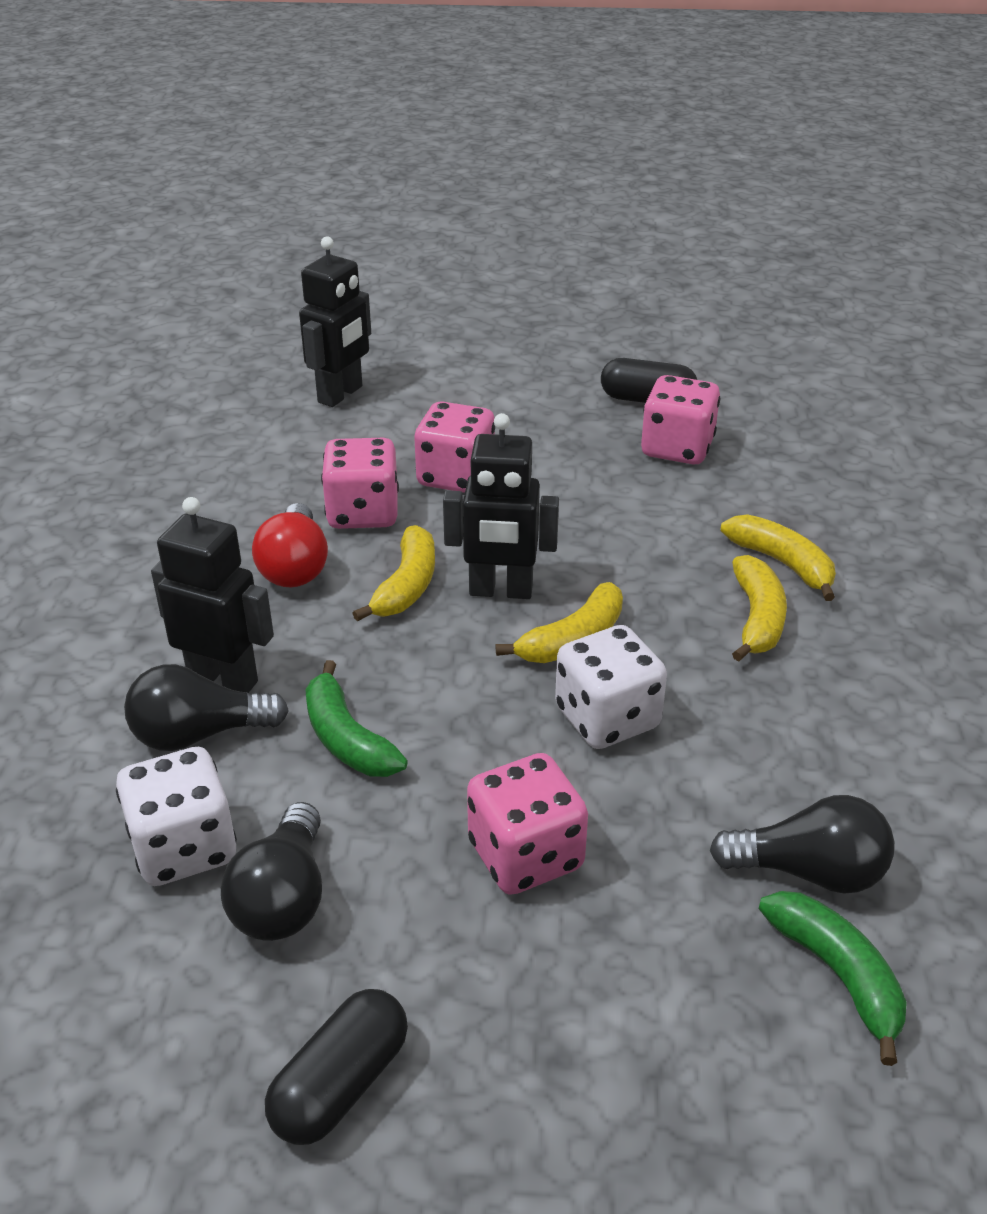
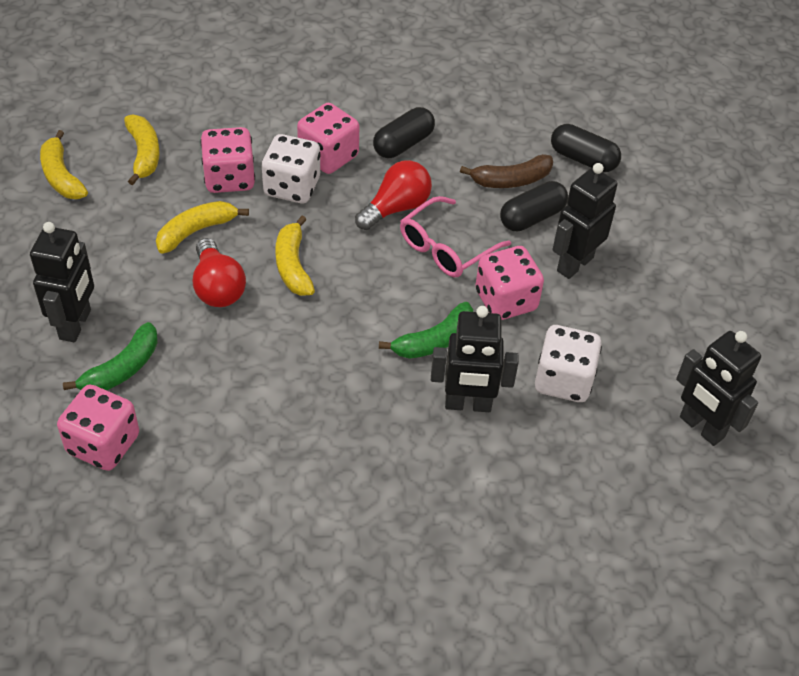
black capsule: [265,989,408,1145] [601,358,697,403] = 2 -> [373,107,435,158] [500,181,568,231] [551,124,621,172] = 3
black light bulb: [124,664,289,751] [221,802,322,941] [710,795,894,894] = 3 -> none = 0
black robot: [151,497,274,693] [299,236,371,407] [443,413,559,599] = 3 -> [30,222,94,342] [431,306,519,412] [552,163,618,279] [676,331,761,446] = 4
brown banana: none = 0 -> [460,154,553,188] = 1
pink glasses: none = 0 -> [400,196,511,277] = 1
red light bulb: [252,503,328,587] = 1 -> [193,238,246,307] [355,160,432,230] = 2

